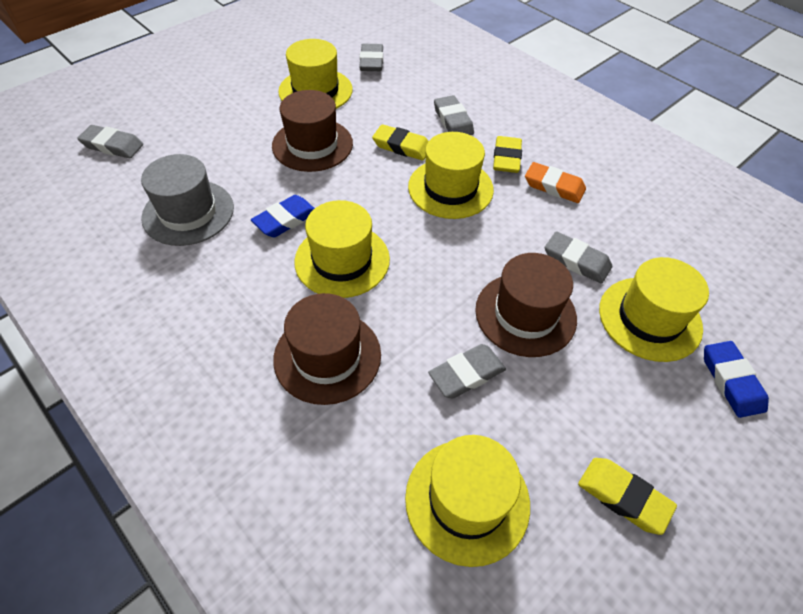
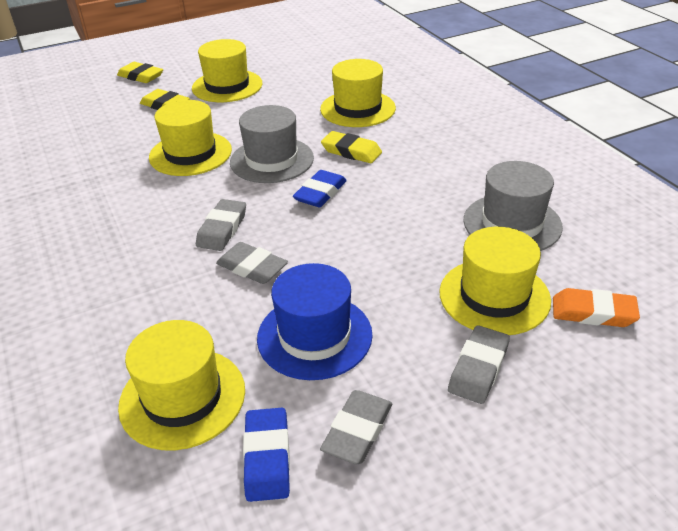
blue hat: none = 0 -> [257,263,373,380] = 1
brown hat: [272,90,353,172] [273,293,381,405] [475,253,577,357] = 3 -> none = 0
grey eraser: [77,125,143,158] [359,44,383,71] [428,344,506,399] [434,95,474,135] [545,231,612,284] = 5 -> [196,199,246,251] [216,242,288,284] [320,390,392,464] [448,325,510,404] = 4
grey hat: [141,154,234,246] = 1 -> [230,105,314,183] [463,161,563,251] = 2

